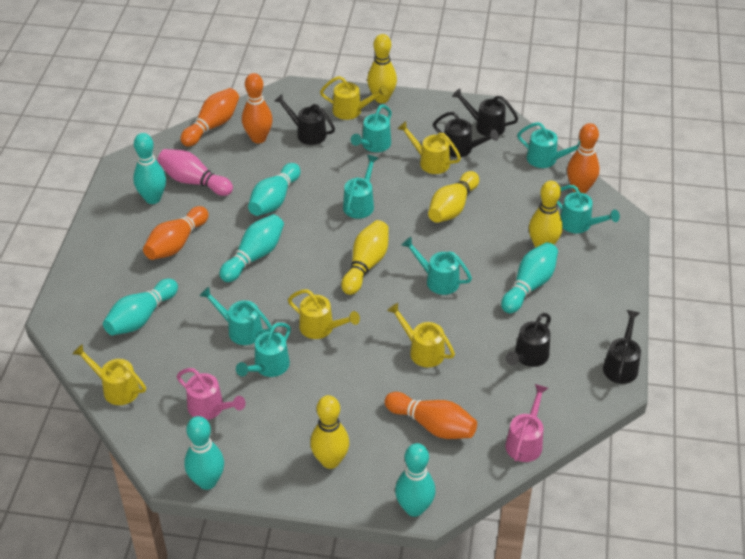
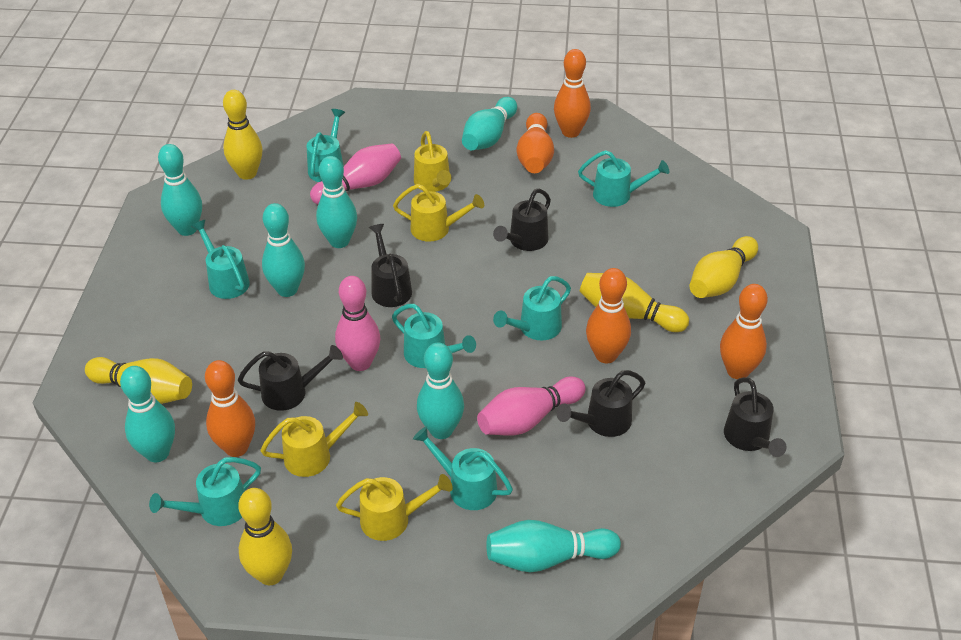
pink bowling pin: [158,149,233,196] = 1 -> [310,143,401,205] [335,276,380,371] [477,377,585,435] = 3
pink watering can: [177,368,246,420] [505,384,548,462] = 2 -> none = 0
yellow watering can: [72,344,146,405] [288,289,360,339] [320,76,388,120] [387,303,455,367] [397,121,461,174] = 5 -> [260,402,368,477] [336,474,453,541] [393,184,484,242] [414,131,451,192] = 4

